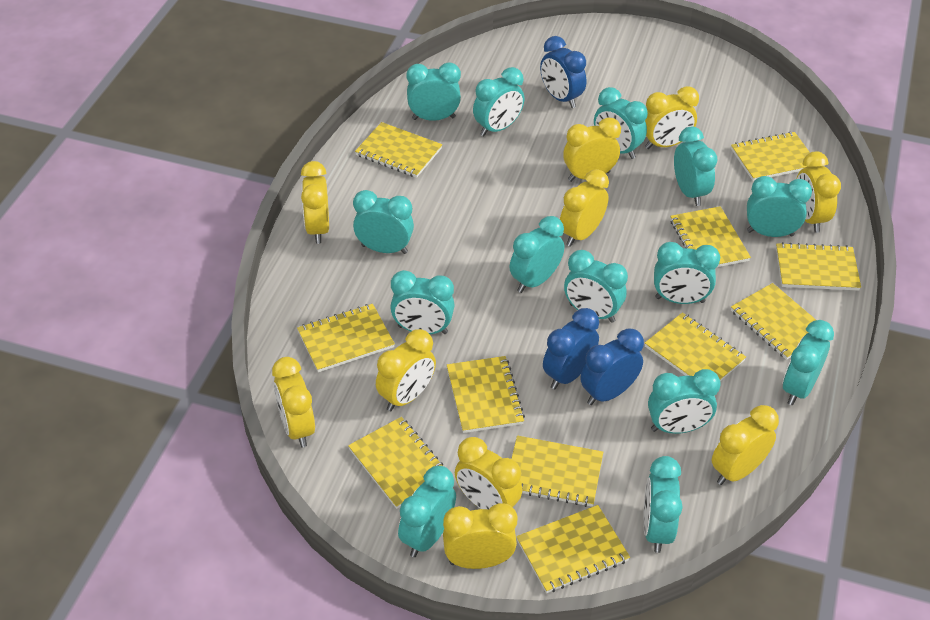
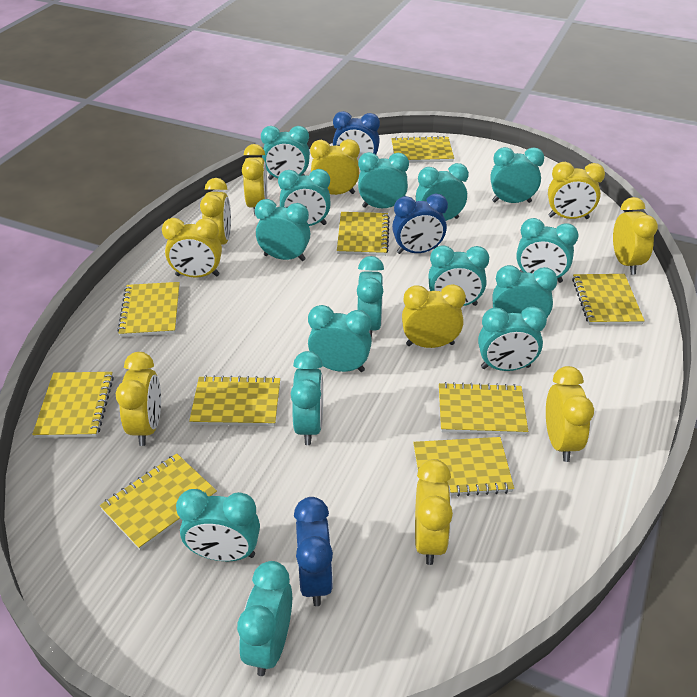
turquoise clock: [353,190,414,254] [390,270,455,334] [398,466,456,557] [406,62,461,121] [473,67,524,137] [510,216,564,293] [564,250,628,323] [594,87,648,159] [643,456,683,553] [648,369,721,434] [654,242,720,304] [674,127,718,206] [747,176,812,237] [783,320,834,405] = 14 -> [176,489,260,561] [237,561,292,676] [255,199,310,261] [261,126,310,180] [278,169,331,226] [291,351,323,445] [308,305,372,372] [357,256,384,339] [358,152,409,208] [416,163,469,221] [428,245,489,306] [478,306,547,371] [490,147,544,203] [493,265,558,318] [516,218,579,283] = 15
yellow notebook: [297,304,395,372] [348,417,443,509] [355,122,442,178] [447,356,525,433] [511,436,603,507] [516,505,630,593] [645,312,746,381] [670,206,751,267] [731,132,811,181] [731,283,816,360] [776,242,861,291] = 11 -> [32,372,114,438] [100,453,217,550] [117,282,180,337] [189,375,280,426] [337,212,390,256] [391,136,454,163] [413,437,514,497] [439,382,528,435] [572,274,645,325] = 9

